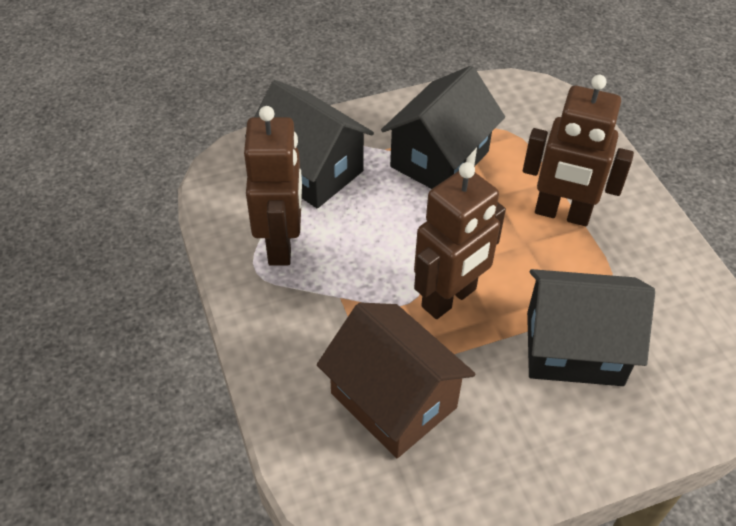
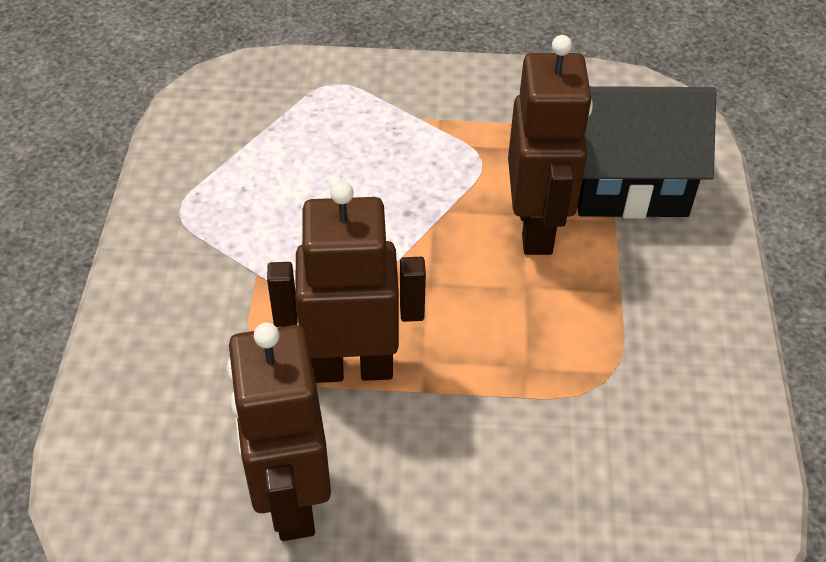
black house: [245,80,374,208] [381,66,505,189] [527,269,655,386] = 3 -> [577,86,716,219] = 1
brown house: [317,302,476,458] = 1 -> none = 0

